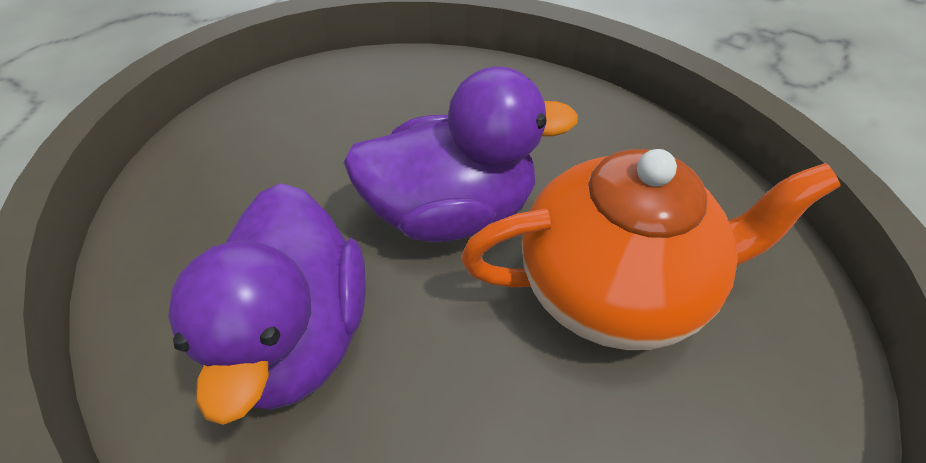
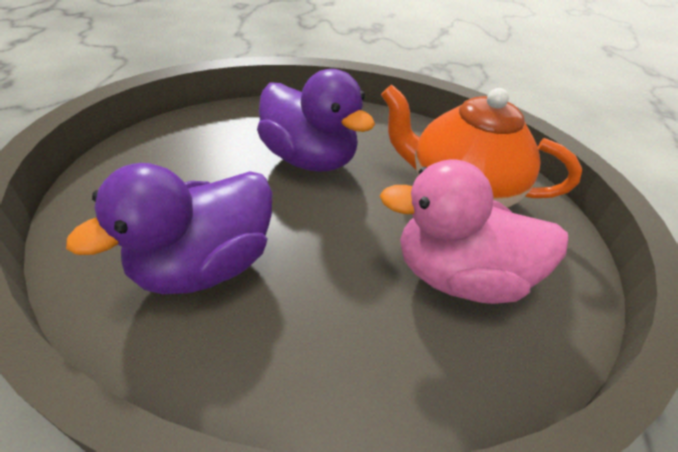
pink duck: none = 0 -> [380,159,569,304] = 1

